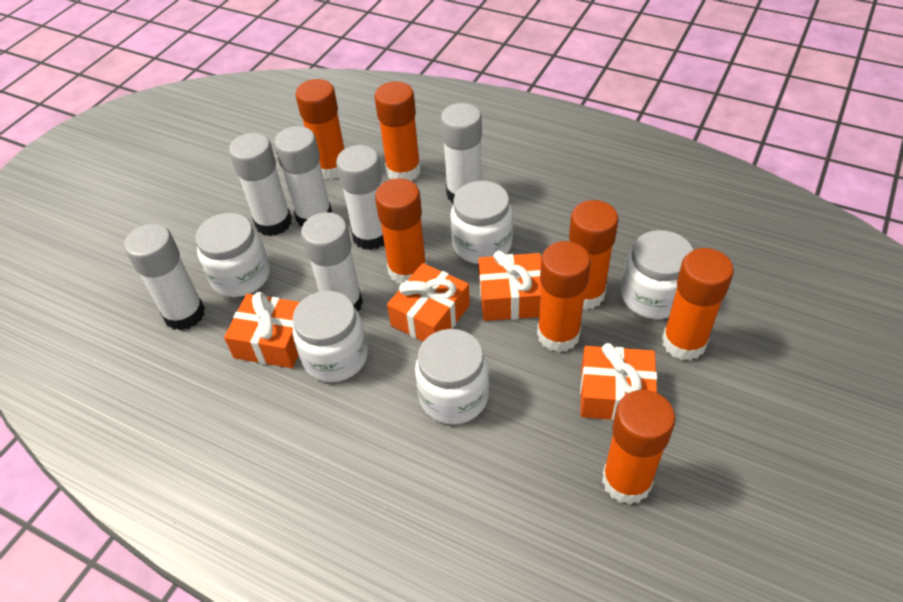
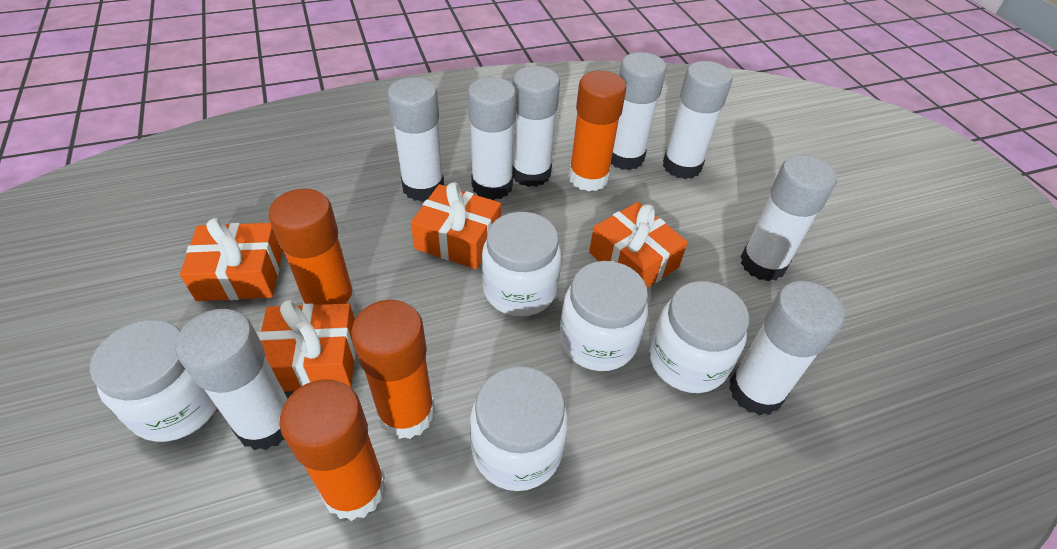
orange glue stick: [295,79,344,180] [374,82,421,181] [375,178,427,284] [537,241,591,352] [569,200,618,310] [602,390,675,505] [662,248,734,361] = 7 -> [269,189,357,311] [279,379,386,521] [351,300,435,439] [569,71,626,192] = 4
white glue stick: [124,224,205,331] [229,133,292,236] [274,126,332,226] [301,212,363,312] [336,145,385,250] [441,103,482,203] = 6 -> [176,309,288,450] [387,77,444,202] [468,77,517,200] [512,66,560,187] [611,52,667,170] [663,61,732,179] [729,281,845,416] [741,154,837,281] = 8

